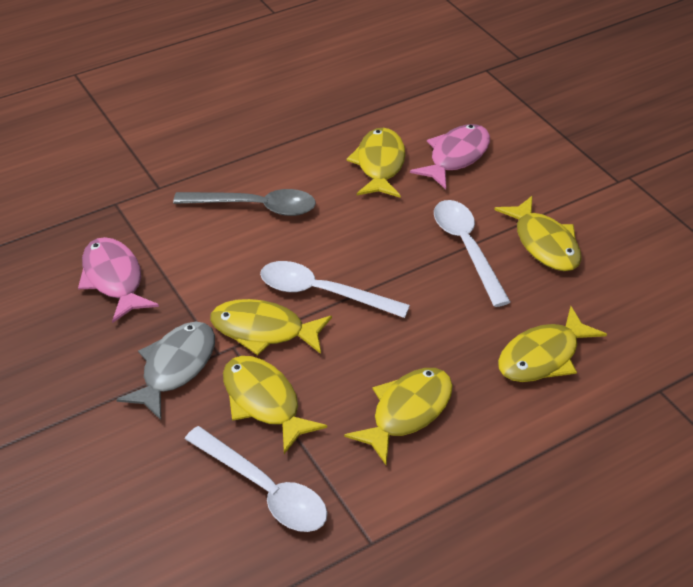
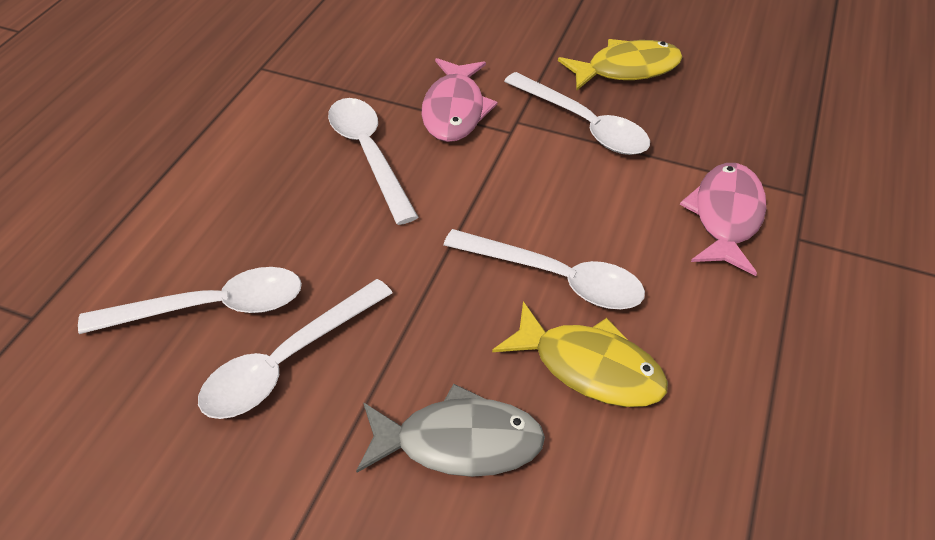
grey spoon: [173,189,316,216] = 1 -> none = 0
white spoon: [185,426,327,532] [260,261,410,318] [434,200,510,307] = 3 -> [78,267,302,334] [198,279,392,419] [328,98,418,225] [444,229,645,309] [504,72,650,155] = 5
yellow fish: [210,299,332,355] [223,356,327,454] [344,368,453,465] [346,128,406,198] [494,196,582,271] [498,306,607,382] = 6 -> [492,302,668,407] [558,39,683,90] = 2

